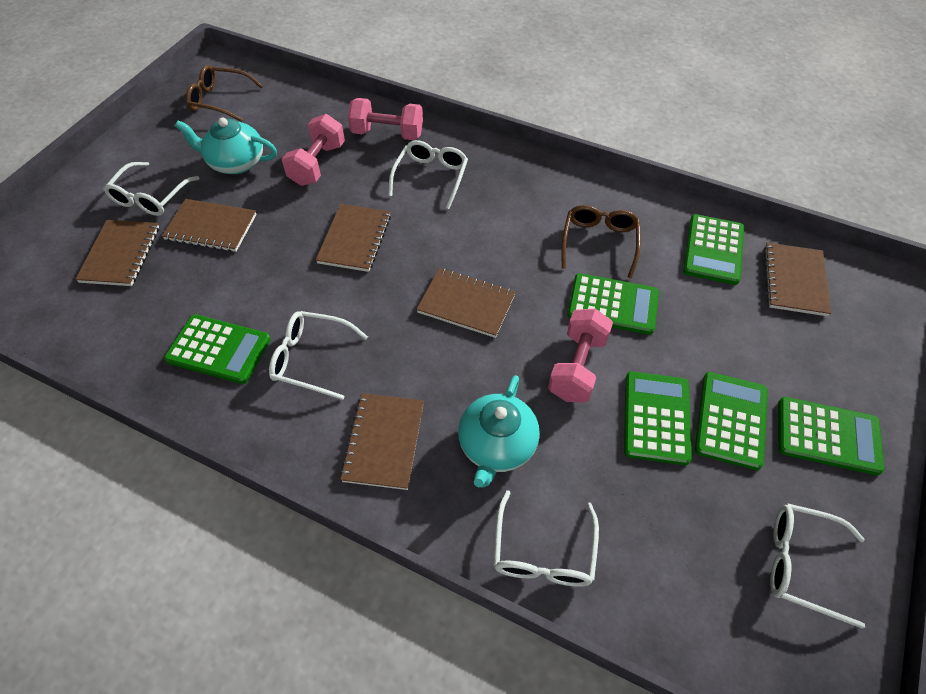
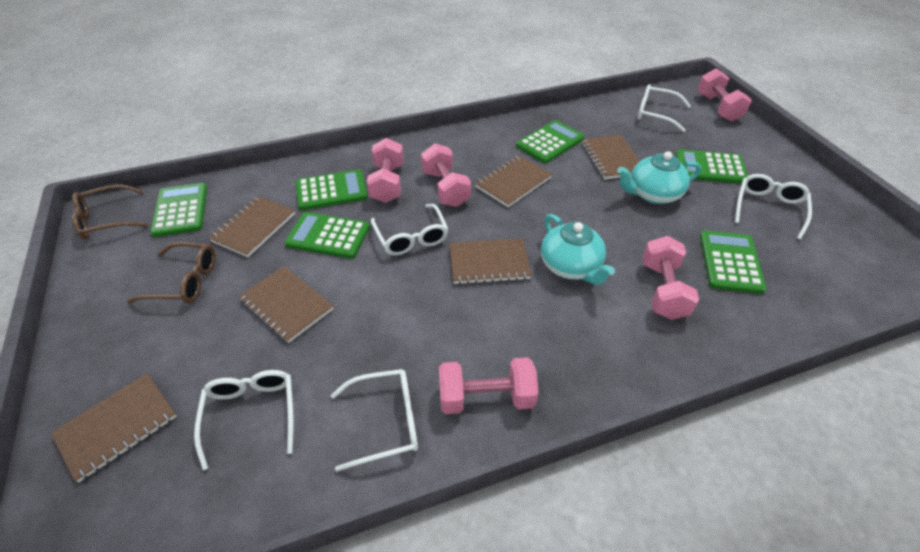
pink dumbbell: [282,114,345,186] [348,98,423,140] [548,309,613,402] = 3 -> [367,138,404,203] [421,144,471,207] [439,357,539,414] [642,236,699,320] [697,68,752,122] = 5

